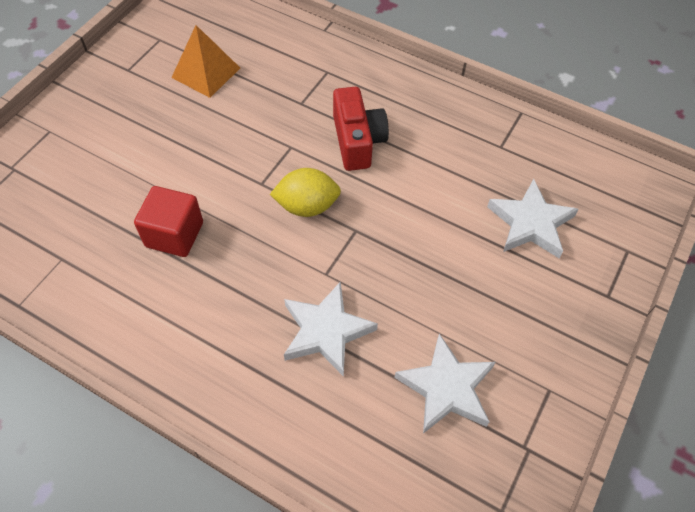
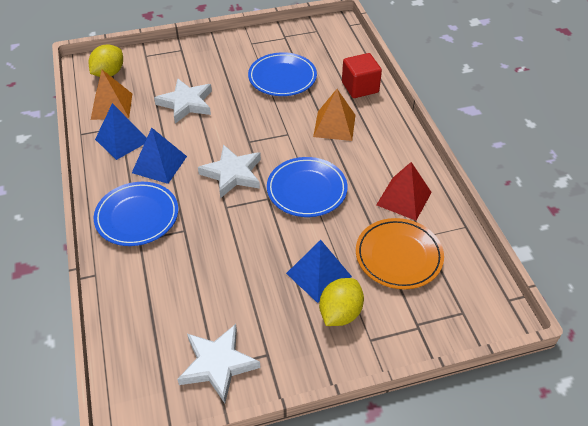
blue plate: none = 0 -> [93,182,178,246] [248,52,317,96] [267,157,348,217] = 3
blue pyramid: none = 0 -> [95,103,147,160] [132,127,187,184] [286,240,352,303] = 3
orange plate: none = 0 -> [356,218,444,289] = 1
orange pyramid: [171,25,240,98] = 1 -> [91,70,132,120] [313,89,356,141] = 2
red camera: [333,87,389,171] = 1 -> none = 0
red pyramid: none = 0 -> [376,162,432,221] = 1
yellow lemon: [270,168,341,217] = 1 -> [89,44,123,77] [319,278,364,326] = 2

